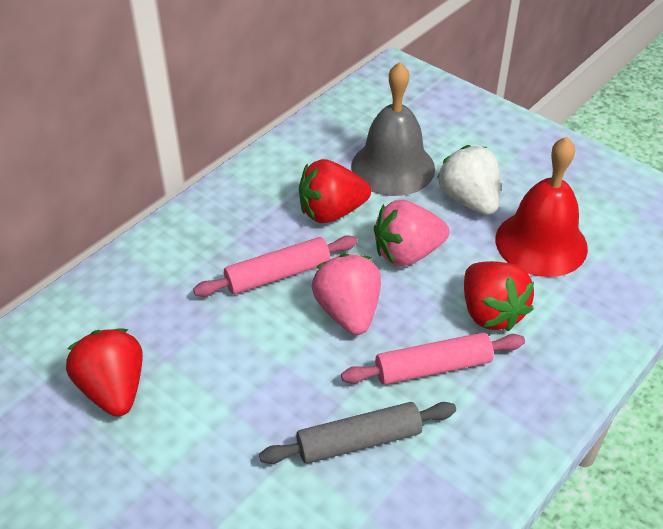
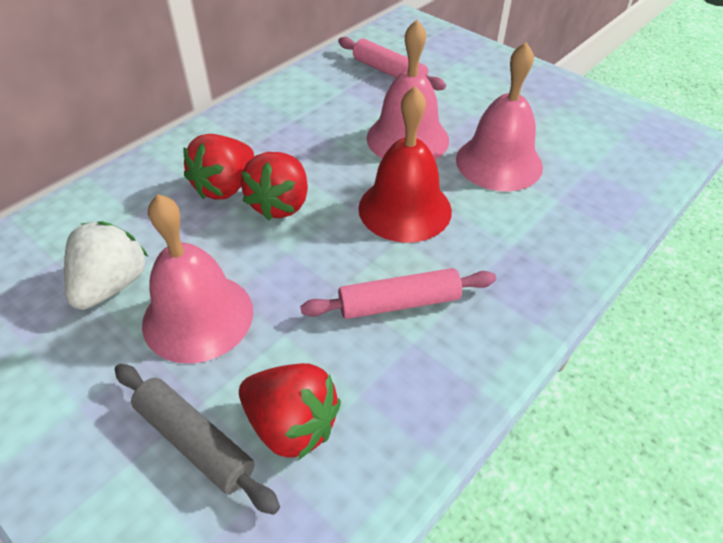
grey bell: [351,62,435,196] = 1 -> none = 0
pink bell: none = 0 -> [142,194,253,364] [366,20,449,160] [456,42,543,191] = 3
pink strawberry: [312,253,381,335] [374,200,450,266] = 2 -> none = 0

